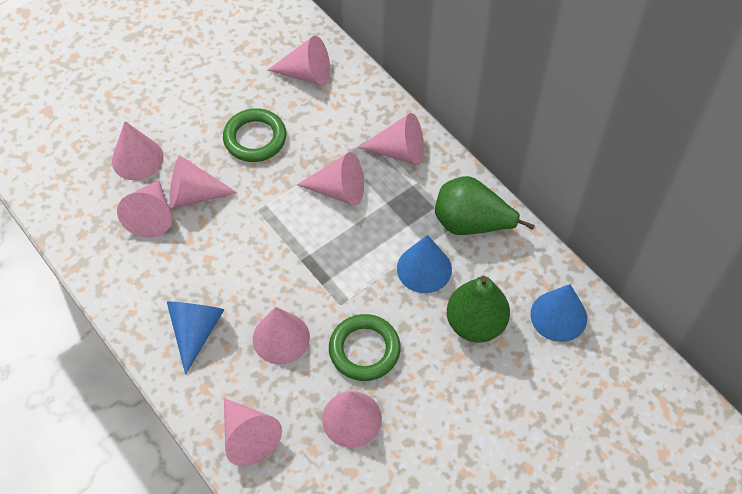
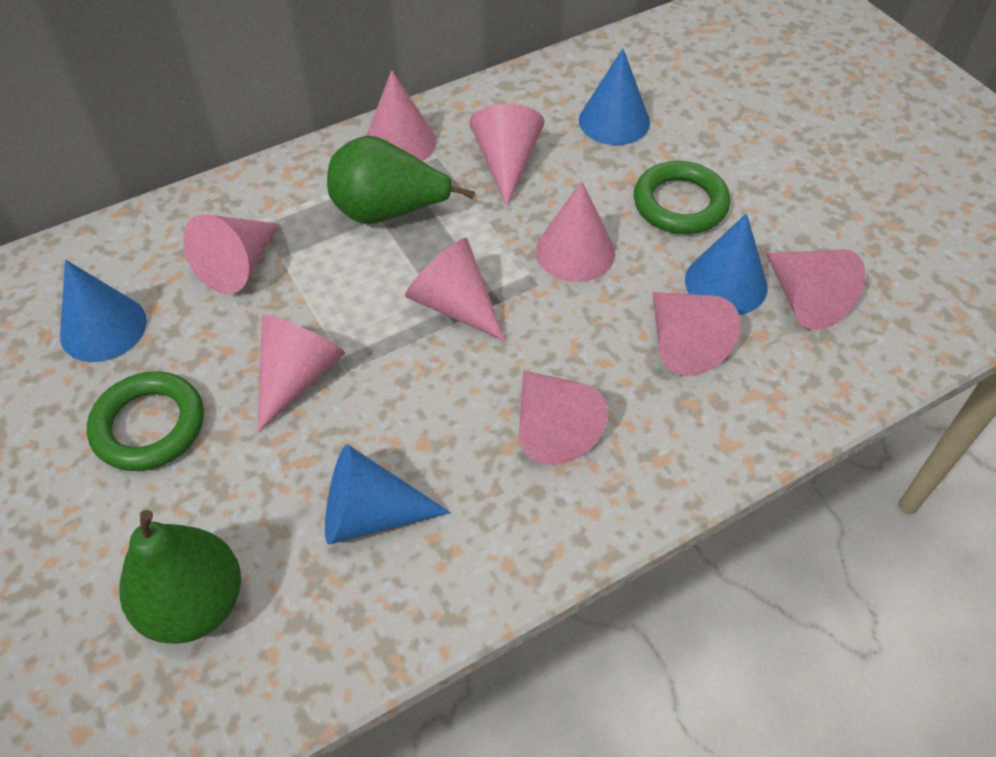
blue cone: [167,302,225,375] [397,235,452,293] [530,284,587,342] = 3 -> [60,260,147,362] [325,444,451,544] [579,49,650,145] [685,213,768,315] = 4

